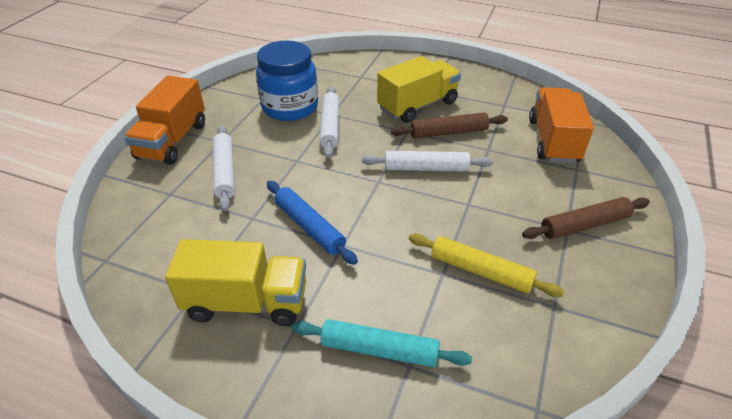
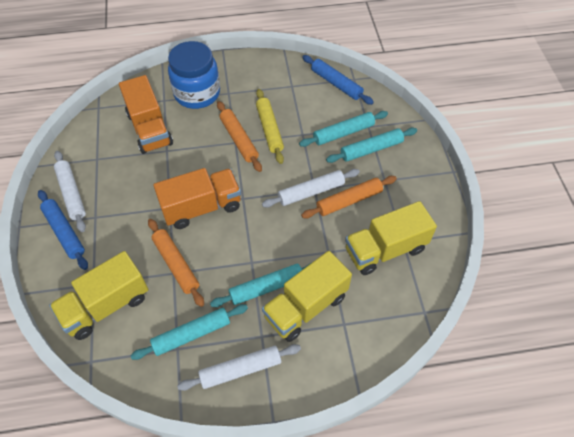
blue rolling pin: [267,181,358,265] = 1 -> [38,190,88,270] [302,55,374,105] = 2
brown rolling pin: [391,112,508,138] [522,197,650,239] = 2 -> none = 0
orange rolling pin: none = 0 -> [148,219,204,307] [217,101,262,172] [301,176,397,219] = 3
turquoise rolling pin: [292,319,472,368] = 1 -> [130,304,248,360] [210,263,311,307] [299,111,388,147] [326,128,417,163] = 4
yellow truck: [165,239,306,326] [377,56,461,123] = 2 -> [49,251,148,340] [262,251,352,342] [345,201,437,275] = 3

